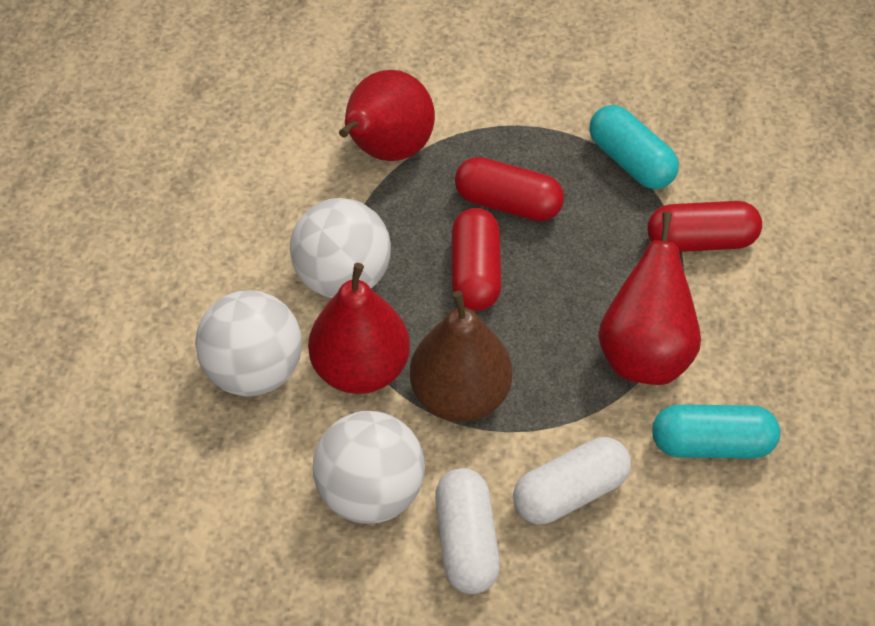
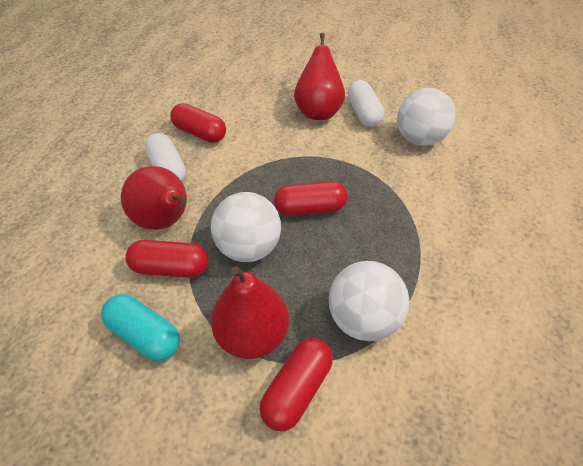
brown pear: [410,291,512,422] = 1 -> none = 0
red capsule: [452,208,501,311] [455,157,564,221] [647,201,762,252] = 3 -> [126,240,209,278] [170,103,226,143] [260,338,333,431] [274,181,348,216] = 4
turquoise capsule: [589,105,679,189] [652,404,780,459] = 2 -> [101,294,180,361] = 1

